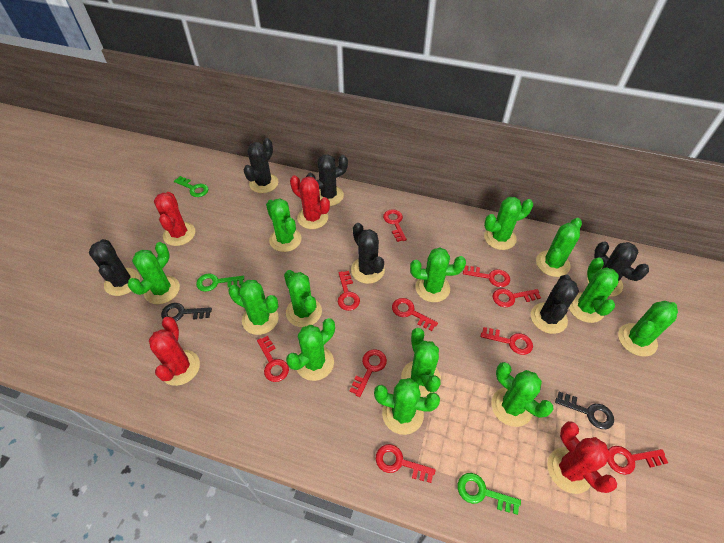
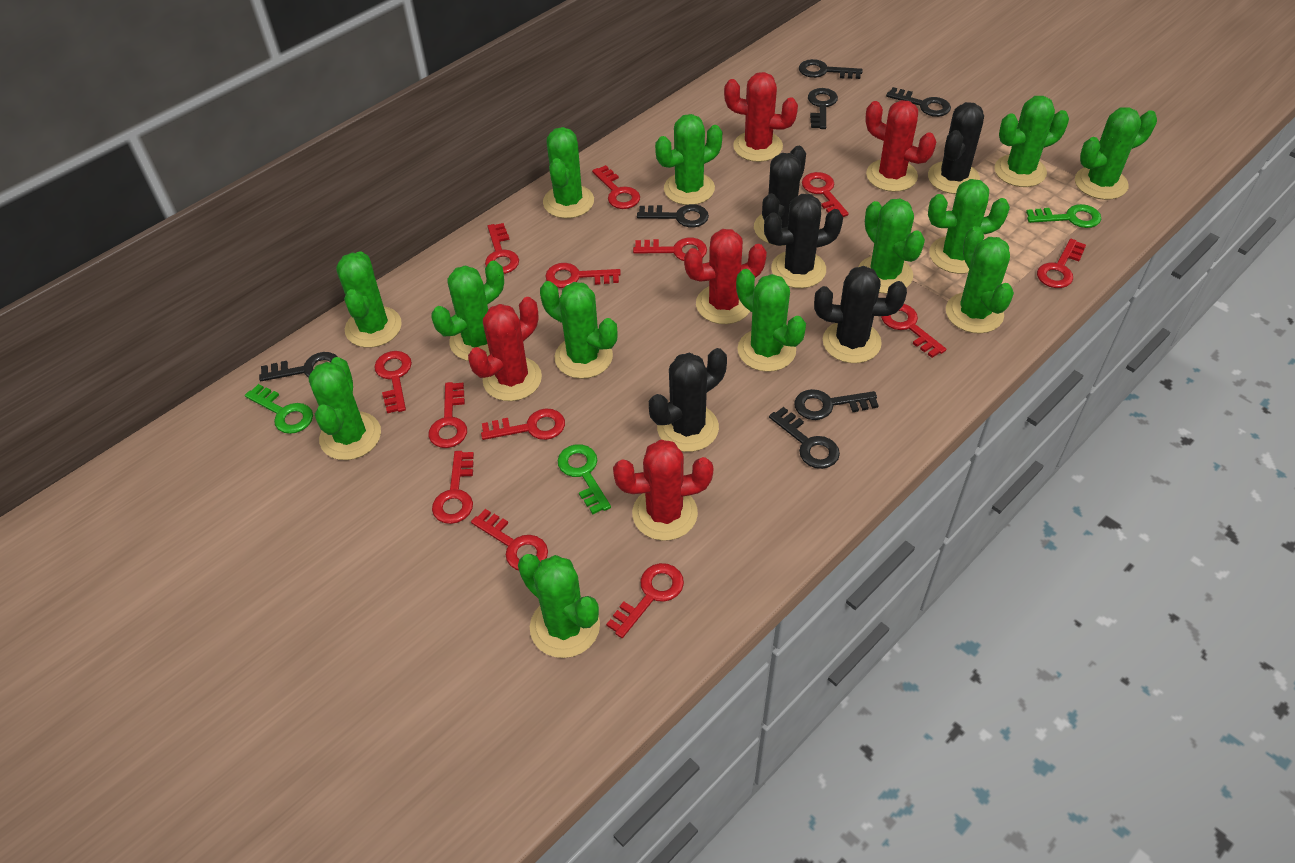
black cactus: [89,239,140,296] [244,138,278,193] [306,154,348,206] [351,223,385,284] [531,275,579,334] [587,242,649,297] = 6 -> [649,348,727,452] [754,146,806,246] [764,194,843,288] [814,266,907,363] [928,102,984,194] = 5
black key: [161,303,212,321] [555,392,614,429] = 2 -> [259,352,337,381] [637,204,709,227] [769,407,840,469] [794,389,879,420] [799,59,863,79] [808,88,838,129] [886,87,951,117] = 7
red cactus: [149,317,200,386] [154,192,195,246] [290,175,330,229] [547,421,617,494] = 4 -> [468,297,542,401] [613,440,713,541] [684,229,767,324] [724,72,798,162] [865,100,936,192] = 5
red key: [257,336,289,382] [338,271,360,311] [349,349,387,397] [376,444,436,483] [383,209,407,242] [392,298,438,331] [463,265,510,287] [481,327,533,355] [492,288,541,307] [607,446,668,475] = 10 -> [374,351,412,413] [428,382,467,448] [432,451,474,524] [471,509,548,570] [481,408,565,440] [485,223,519,274] [545,263,621,288] [592,165,640,209] [606,563,684,638] [633,238,707,261] [802,172,849,217] [881,304,946,358] [1037,239,1086,288] = 13

